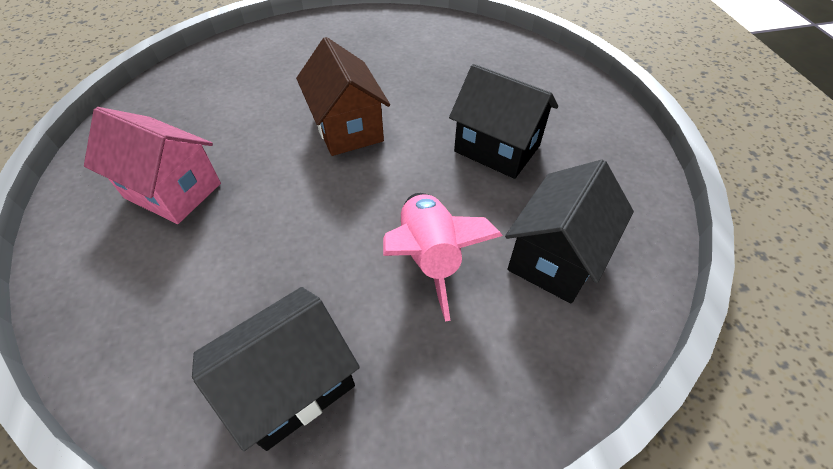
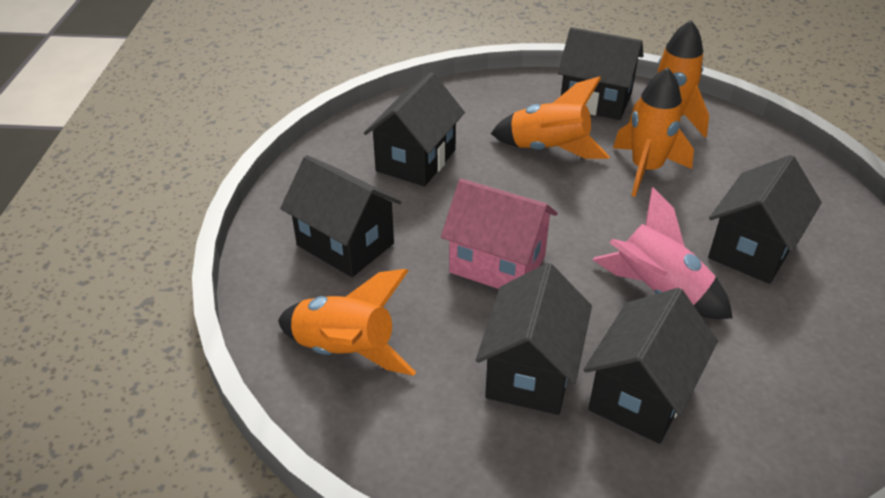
black house: [192,287,360,451] [449,64,558,179] [505,160,634,304] = 3 -> [280,155,401,277] [364,72,465,186] [476,263,592,415] [558,27,644,120] [584,288,718,444] [708,155,822,284] = 6
brown house: [296,37,390,156] = 1 -> none = 0
orange rocket: none = 0 -> [278,269,416,376] [491,76,610,159] [613,67,694,197] [629,20,709,137] = 4

